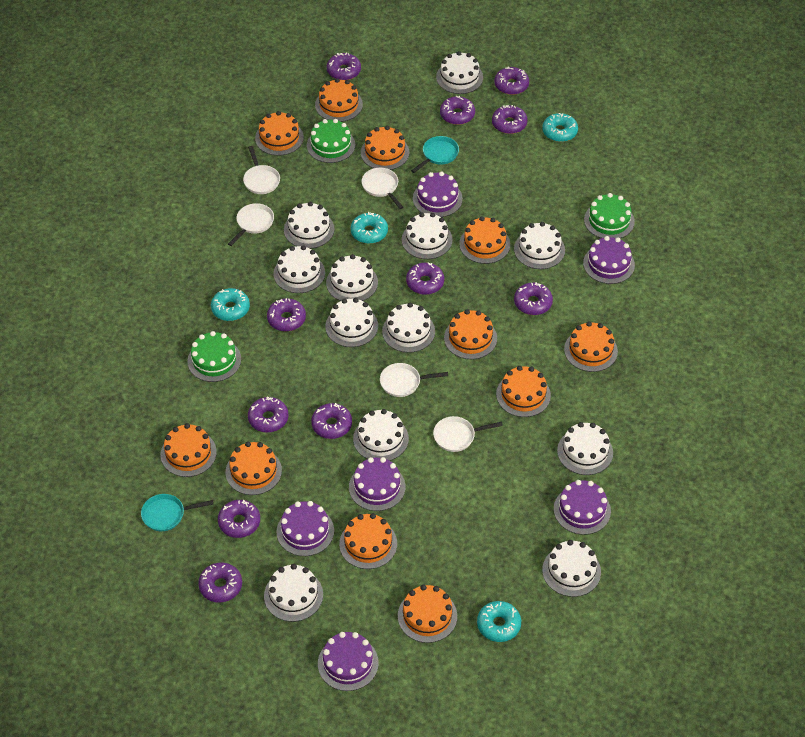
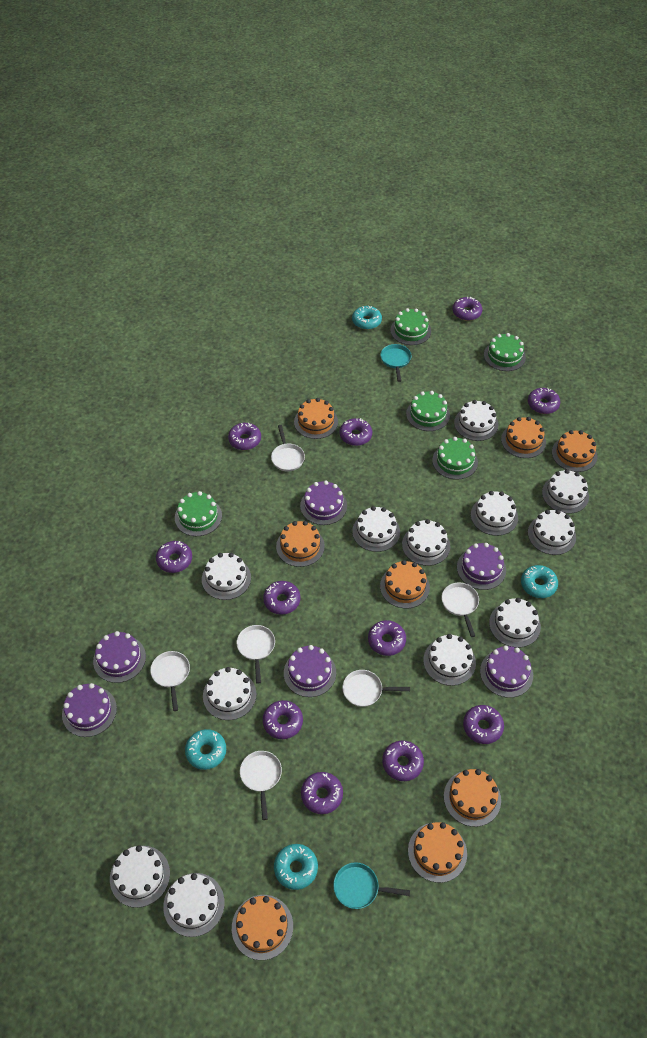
green cake: [187,331,241,382] [307,119,355,163] [584,193,635,238] = 3 -> [175,491,222,536] [390,308,431,345] [406,391,450,431] [432,437,478,480] [484,333,526,371] = 5
orange cake: [161,423,217,477] [226,442,282,495] [255,111,304,156] [315,78,363,122] [339,513,397,569] [361,126,409,170] [398,585,457,643] [444,309,497,359] [459,216,510,264] [496,366,551,417] [564,321,618,372] = 11 -> [232,895,293,960] [276,521,325,567] [294,398,338,439] [380,560,430,609] [408,822,467,883] [444,769,501,827] [501,417,546,458] [552,430,597,472] = 8
white pan: [228,203,274,246] [243,146,280,194] [361,168,404,209] [380,363,448,397] [433,416,503,452] = 5 -> [150,651,190,711] [237,625,275,684] [240,751,282,820] [271,425,305,471] [342,670,410,707] [442,582,479,637] = 6

